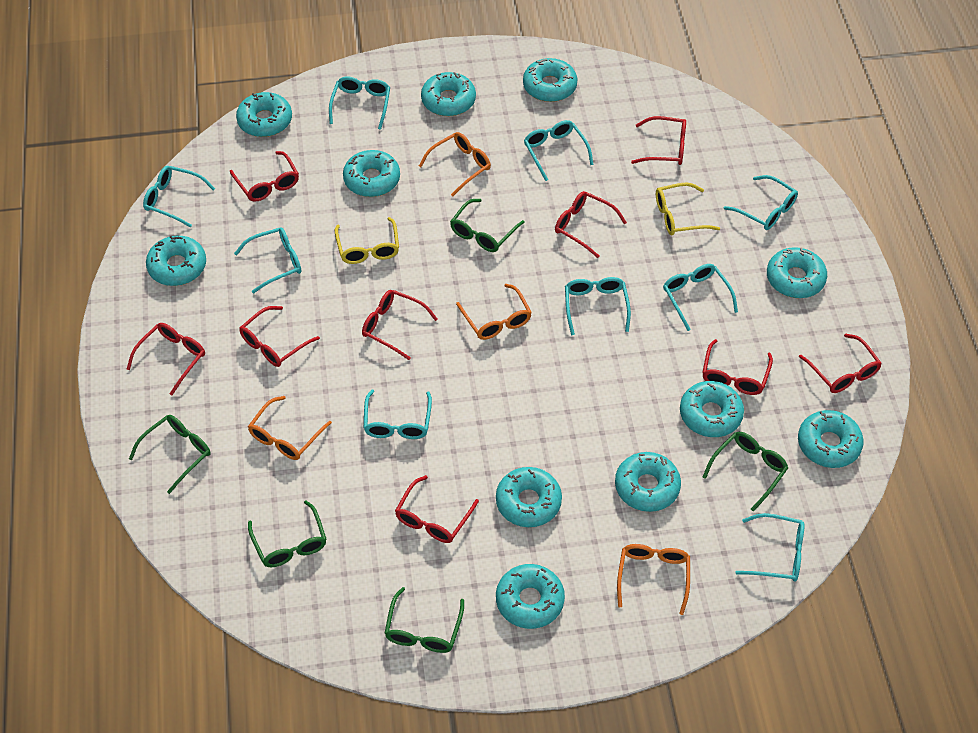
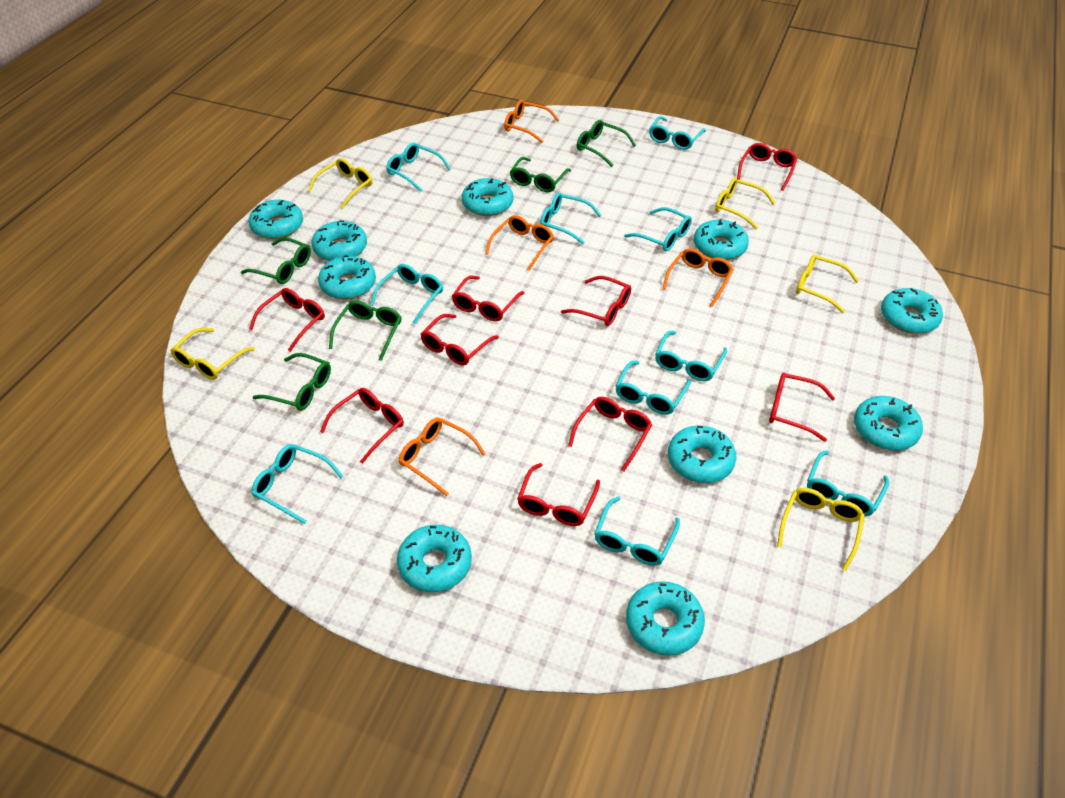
turquoise donut: [146,236,206,286] [236,92,292,137] [343,150,400,197] [421,72,476,116] [496,467,562,527] [496,564,565,629] [523,58,577,102] [615,452,681,512] [680,381,744,437] [767,247,827,298] [798,410,864,468] = 11 -> [248,200,303,239] [311,220,367,261] [318,255,376,299] [397,525,472,592] [462,178,513,216] [626,581,705,655] [668,425,737,483] [694,219,749,260] [854,396,923,451] [881,288,943,334] = 10
turquoise glasses: [143,166,215,227] [234,227,302,294] [329,76,390,130] [364,390,432,439] [524,120,594,181] [565,277,631,335] [663,264,738,331] [724,175,798,230] [735,513,804,581] = 9 -> [252,444,343,524] [370,264,443,324] [386,143,451,192] [540,192,602,244] [594,497,680,566] [616,361,691,415] [624,207,692,251] [649,116,706,150] [655,331,727,381] [807,450,889,516] = 10
yellow glasses: [335,217,399,264] [656,182,720,235] = 2 -> [170,328,255,380] [308,158,372,209] [715,177,775,229] [777,488,865,571] [796,254,859,313] = 5

